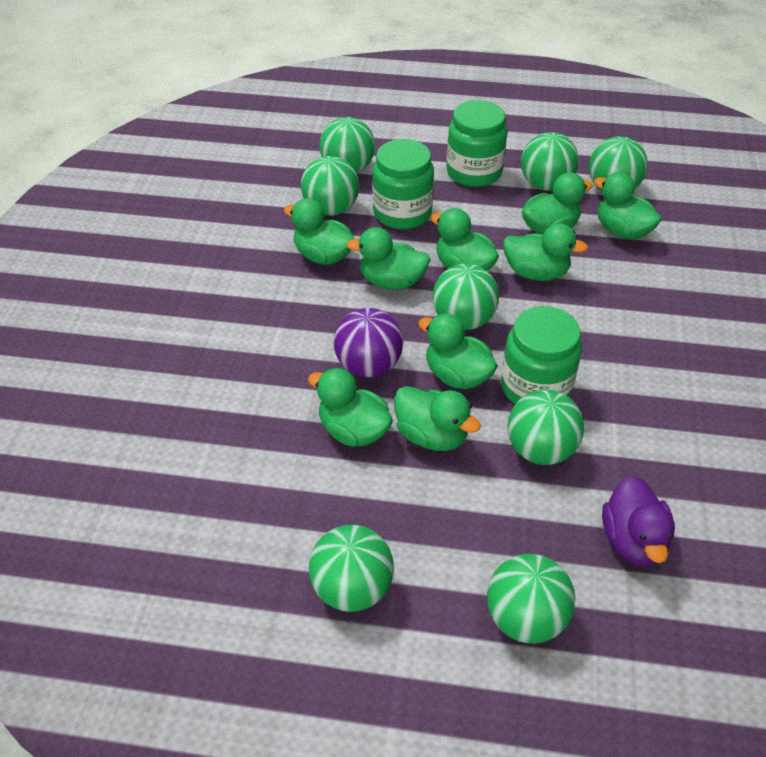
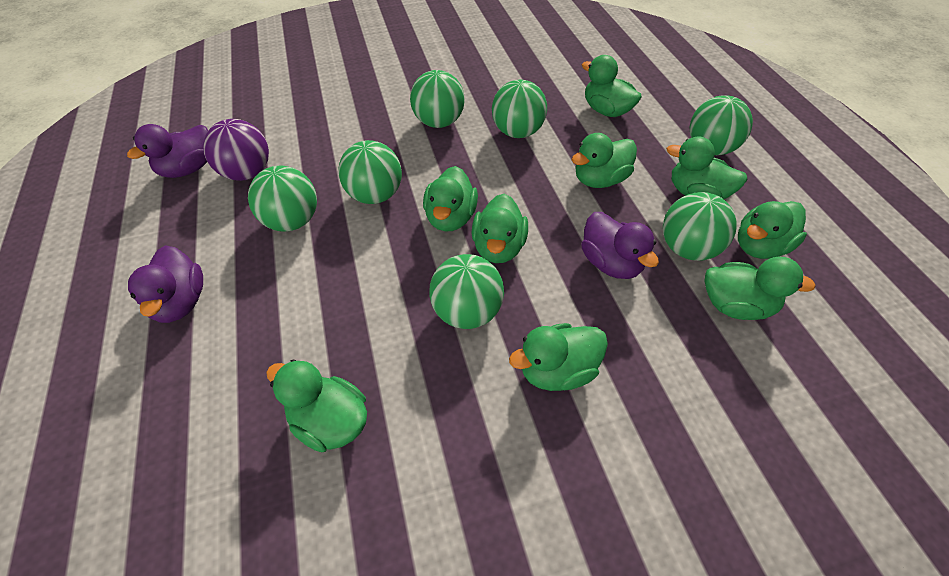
green ball: [301,156,359,216] [309,525,394,612] [319,117,375,173] [432,263,499,330] [487,554,576,644] [508,389,584,465] [521,132,579,191] [589,136,648,191] = 8 -> [248,165,317,232] [338,140,402,204] [410,70,465,128] [429,254,504,329] [492,80,547,138] [663,192,737,261] [690,95,753,155] = 7
green jar: [372,139,434,230] [446,100,507,187] [501,306,582,404] = 3 -> none = 0
purple duck: [602,476,675,567] = 1 -> [127,124,208,178] [128,245,203,323] [581,212,659,279] = 3

